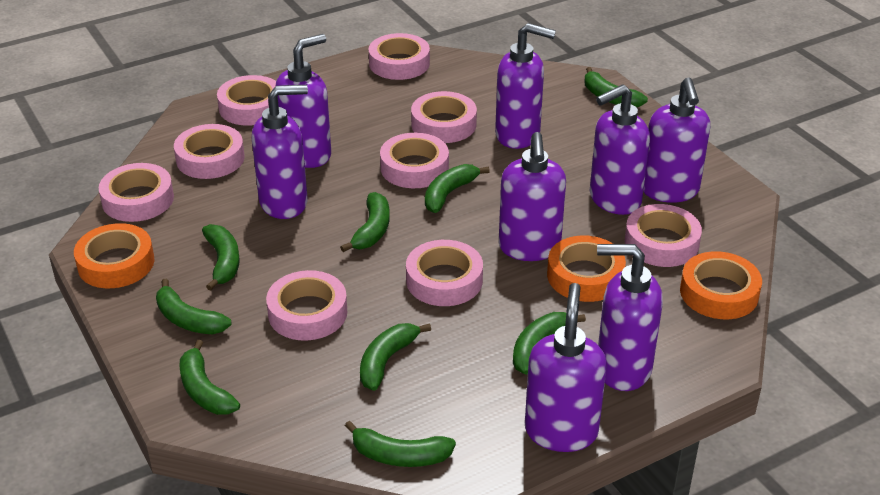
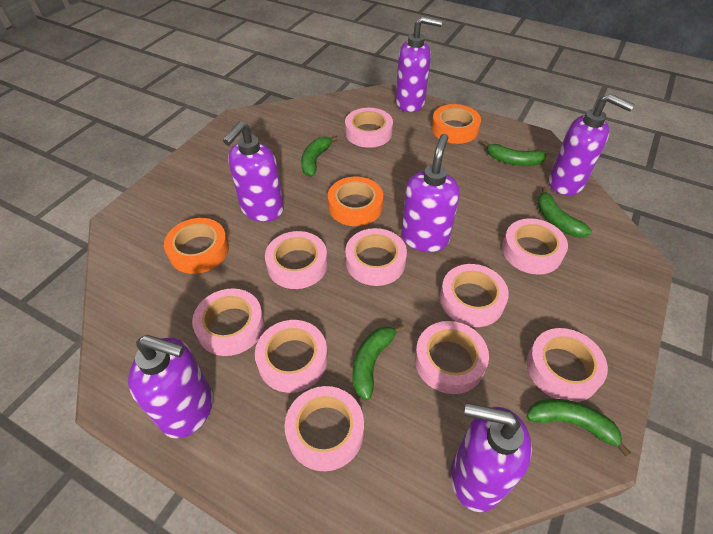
green banana: [156,278,232,335] [179,340,240,415] [202,224,240,291] [340,192,390,252] [345,421,456,467] [360,323,431,391] [425,164,490,213] [513,312,586,375] [585,67,648,108] = 9 -> [301,136,338,176] [353,325,405,400] [482,141,547,166] [526,399,631,457] [537,187,592,237] = 5
pink tape: [99,163,174,222] [174,124,244,179] [217,75,276,126] [266,270,347,341] [369,33,430,80] [380,133,449,188] [406,240,483,306] [411,91,477,143] [625,204,702,267] = 9 -> [192,288,264,356] [255,320,328,393] [265,231,328,289] [285,386,364,471] [345,108,393,148] [345,228,407,286] [415,321,489,394] [440,264,509,327] [502,218,568,275] [527,328,608,402] = 10
purple soap dispenser: [252,85,308,219] [276,34,331,168] [495,23,556,149] [499,132,566,261] [525,283,607,452] [590,84,650,215] [597,244,663,391] [643,77,710,203] = 8 -> [128,335,213,438] [223,121,284,222] [396,16,442,112] [401,134,460,252] [450,403,532,512] [549,93,635,196] = 6

